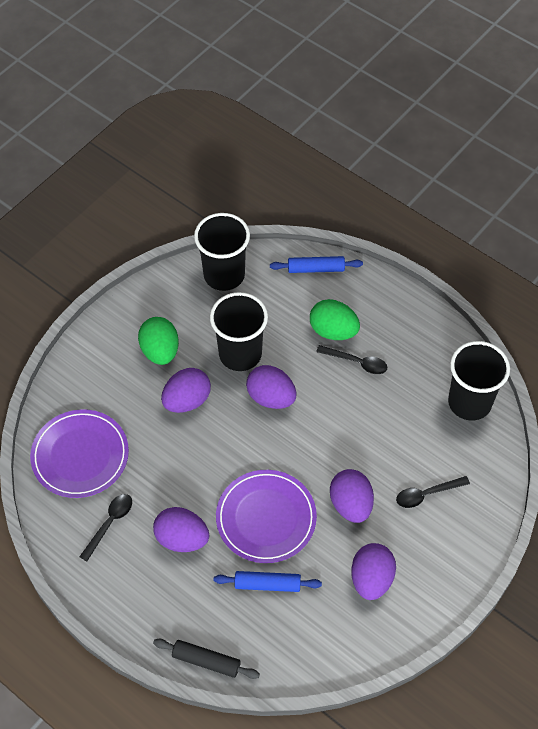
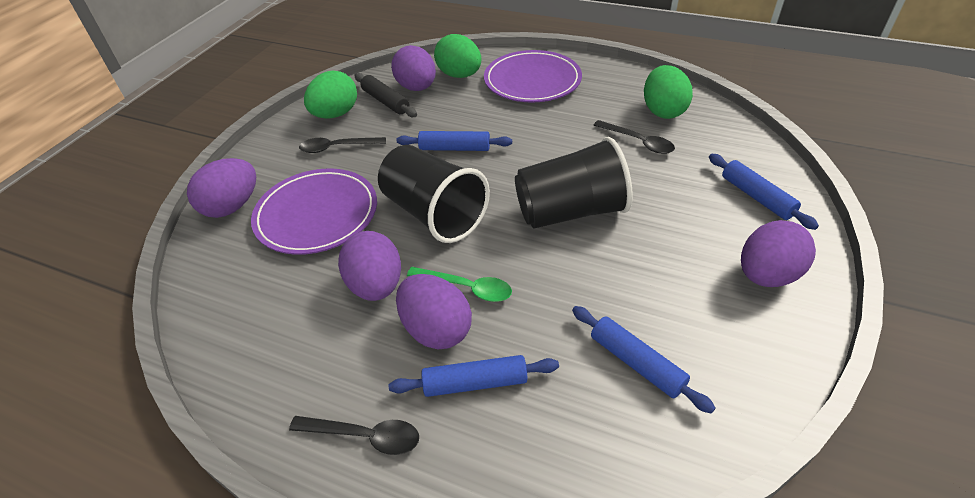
black cup: [194,213,250,291] [210,292,268,371] [448,341,510,420] = 3 -> [378,145,490,243] [515,137,633,228] = 2
blue rolling pin: [214,571,322,592] [270,256,363,273] = 2 -> [389,355,559,397] [396,131,512,151] [572,306,715,414] [709,154,819,230] = 4
green egg: [138,317,179,365] [310,299,360,340] = 2 -> [304,70,357,119] [434,34,482,78] [644,65,693,119] = 3
green spoon: none = 0 -> [407,267,512,302] = 1

